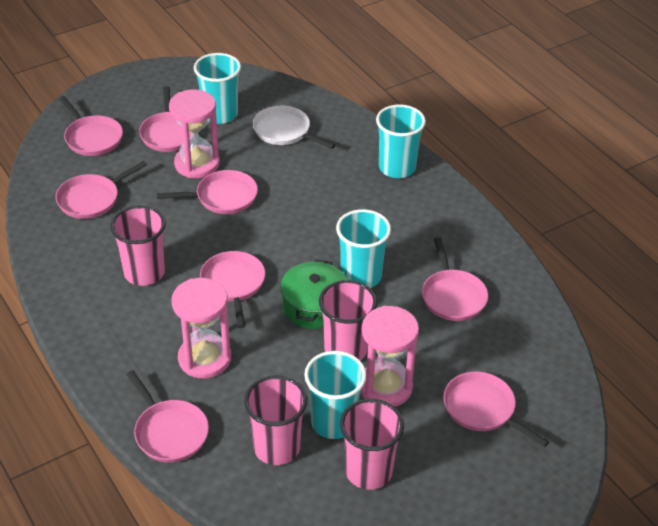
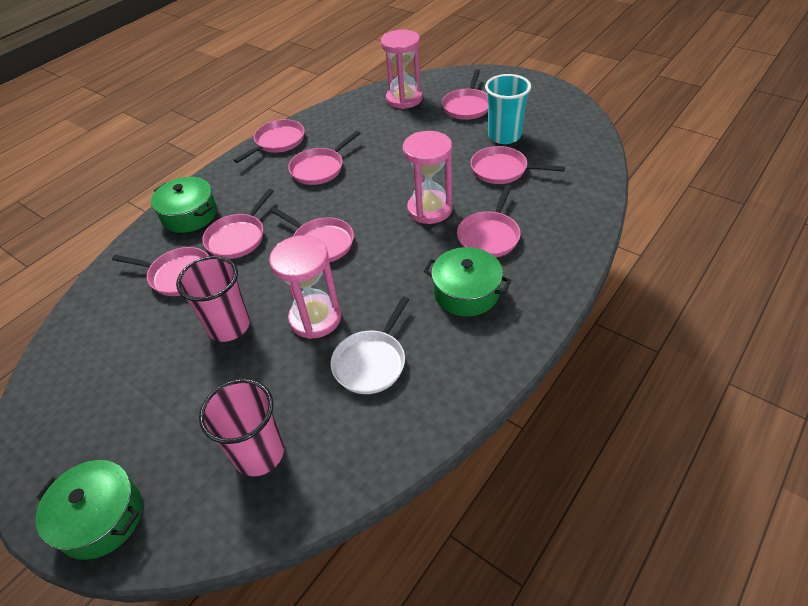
green pot: [280,259,347,329] = 1 -> [35,460,142,560] [151,177,217,233] [424,247,511,316] = 3
pink cup: [110,205,166,286] [244,375,307,465] [319,280,377,360] [340,399,404,490] = 4 -> [176,256,250,342] [199,379,284,477] = 2
turquoise cup: [194,53,241,124] [304,351,366,439] [336,209,391,288] [376,104,426,178] = 4 -> [485,74,531,144] = 1

